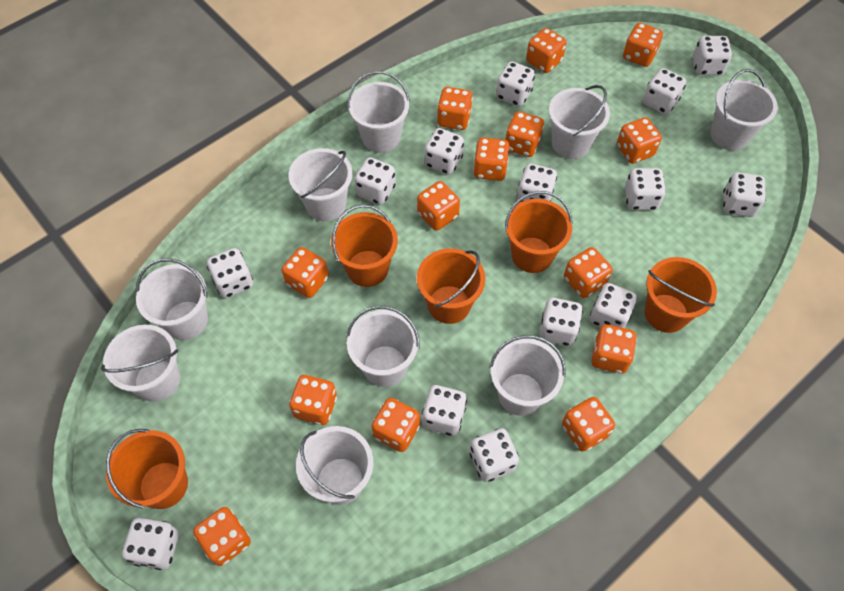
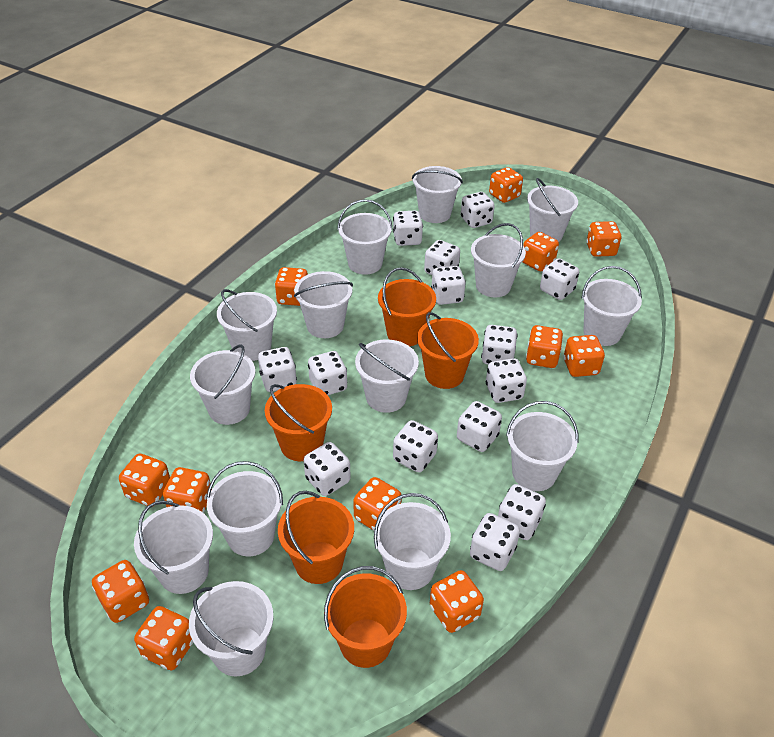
orange dice: [193,507,251,566] [282,247,329,298] [289,375,337,425] [372,398,420,452] [417,181,460,231] [437,87,473,130] [473,137,509,181] [505,111,544,157] [526,28,566,73] [562,397,615,452] [564,247,613,298] [591,324,637,374] [617,117,662,164] [623,23,663,67] = 14 -> [92,560,149,623] [119,453,170,506] [134,606,193,670] [163,467,212,513] [275,267,308,306] [353,477,401,531] [430,570,484,633] [489,167,523,203] [522,232,559,272] [526,325,563,368] [563,335,605,377] [586,221,622,257] = 12
white bucket: [101,325,180,402] [136,258,208,340] [288,148,353,221] [296,426,373,505] [346,306,420,387] [348,71,410,153] [489,335,566,416] [549,85,610,159] [710,69,778,151] = 9 -> [134,500,213,594] [189,581,273,677] [190,345,255,425] [206,461,283,556] [217,289,277,361] [294,271,353,338] [337,199,393,275] [355,339,419,413] [374,493,451,590] [412,166,463,223] [471,223,526,297] [506,401,579,491] [527,178,578,242] [582,266,642,346] = 14

